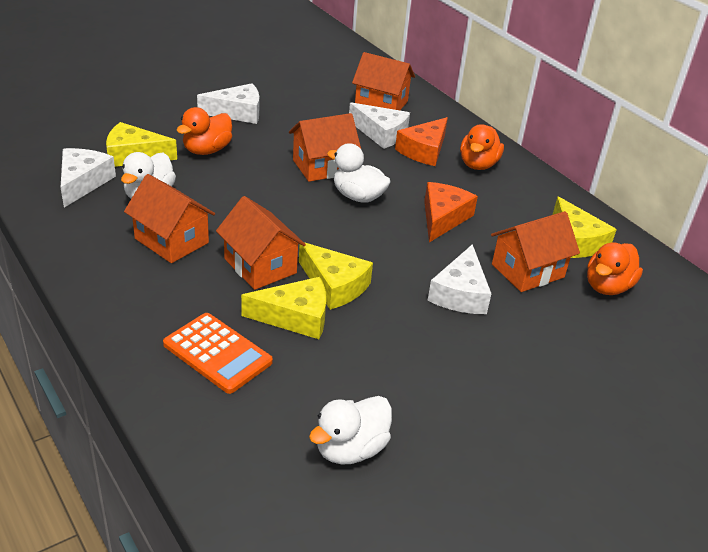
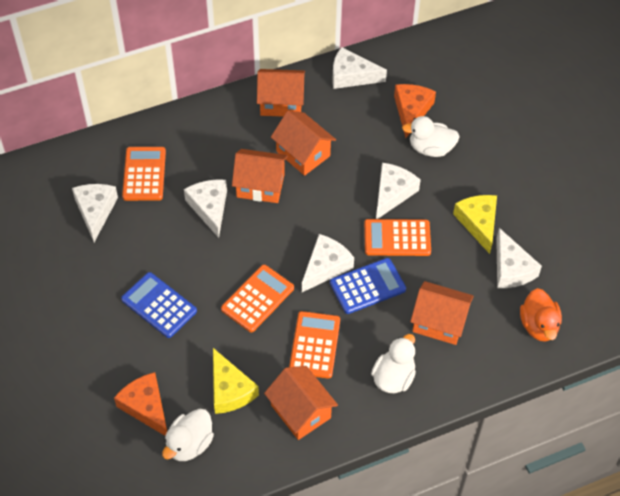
blue calculator: none = 0 -> [121,272,197,338] [330,258,406,314] = 2
orange calculator: [163,313,273,394] = 1 -> [122,147,166,201] [221,265,294,332] [289,311,340,379] [364,219,431,256] = 4
orange duck: [176,107,232,155] [460,124,504,170] [587,242,643,295] = 3 -> [520,288,562,342] = 1
white cheese: [61,148,116,208] [197,83,259,124] [349,102,410,149] [428,244,491,314] = 4 -> [72,184,118,242] [184,179,227,238] [302,234,354,292] [332,47,387,89] [376,163,421,219] [496,228,542,288] = 6
yellow cheese: [106,122,177,167] [241,277,326,339] [299,242,373,310] [553,196,617,258] = 4 -> [213,348,259,414] [453,195,497,254] = 2

